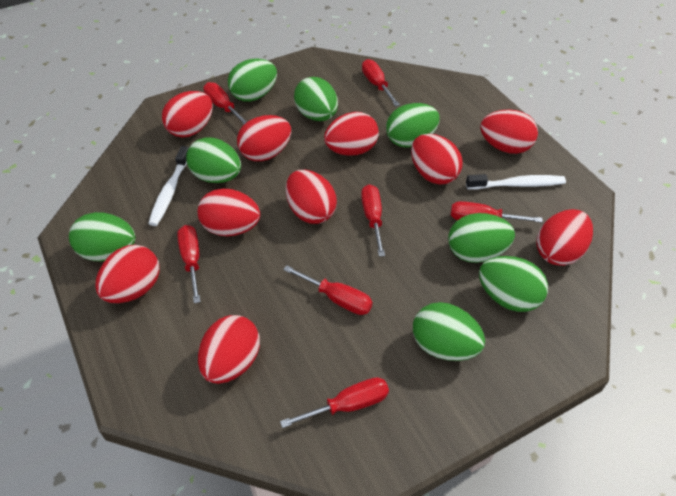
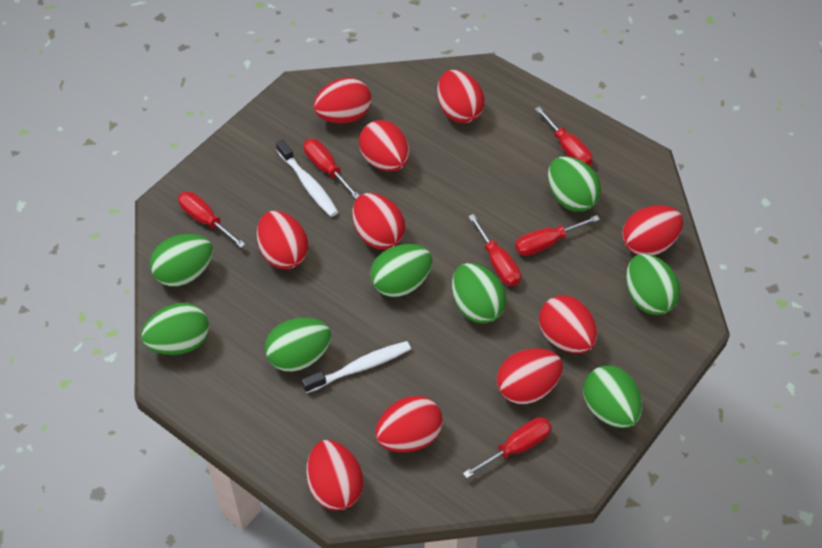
red screwdriver: [177,225,201,303] [203,82,248,124] [280,377,389,428] [283,265,372,315] [361,184,385,257] [362,59,400,107] [451,201,543,222] = 7 -> [178,191,246,248] [304,139,360,199] [463,417,552,478] [468,214,521,286] [515,215,600,256] [535,106,592,166] = 6

